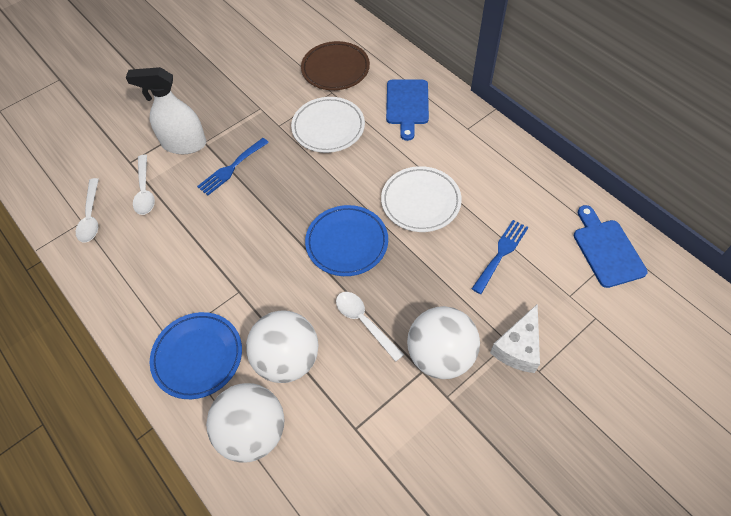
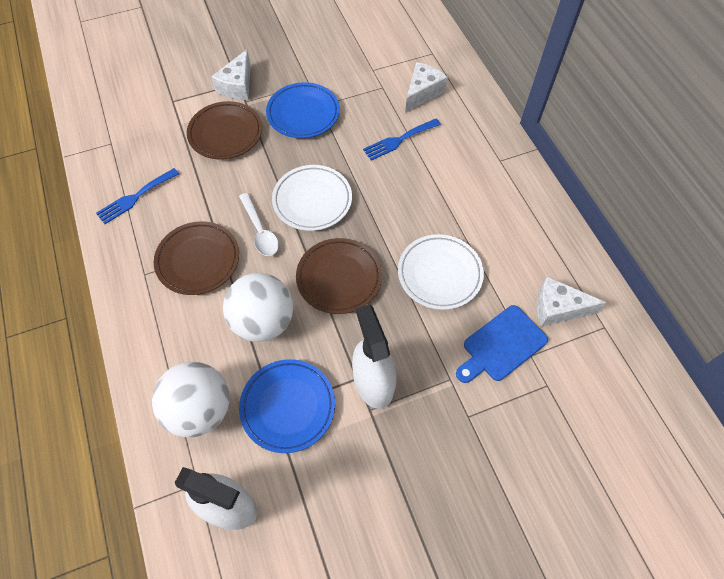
blue cutting board: [386,79,429,141] [574,205,648,288] = 2 -> [456,305,548,383] = 1
brown plate: [301,41,370,90] = 1 -> [154,221,239,295] [187,101,262,160] [296,238,382,314] = 3
white ball: [206,383,284,463] [246,310,319,383] [407,306,480,379] = 3 -> [152,362,229,438] [223,273,293,342] = 2
white cheese: [490,304,540,373] = 1 -> [211,50,251,100] [405,62,448,113] [537,276,606,327] = 3
white spoon: [76,178,99,243] [133,155,155,215] [336,292,404,362] = 3 -> [239,193,279,256] = 1
white spray bottle: [126,67,206,154] = 1 -> [175,467,257,530] [352,304,396,409] = 2

